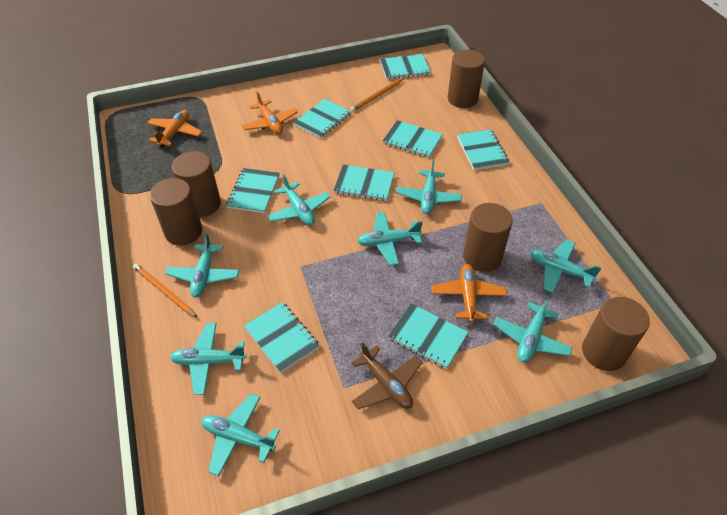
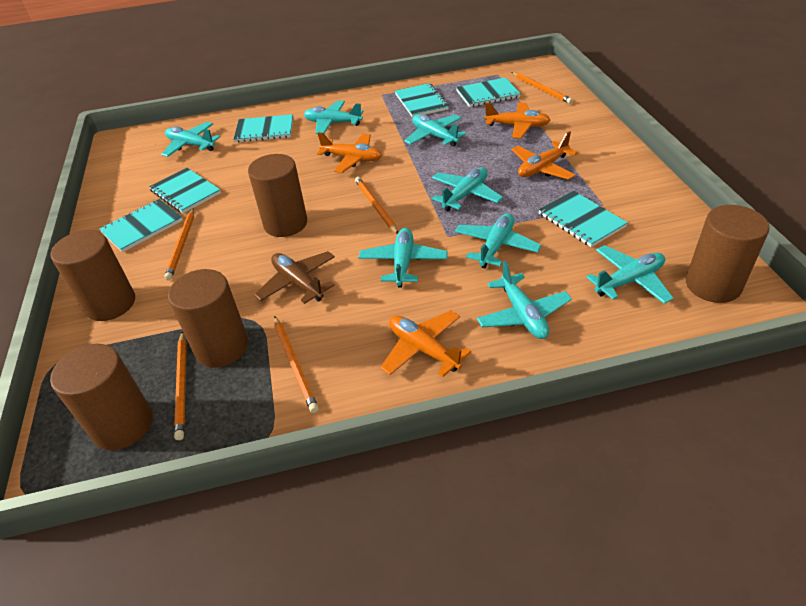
orange pencil: [133,264,198,318] [351,78,404,112] = 2 -> [164,208,194,280] [174,331,187,440] [274,316,319,413] [355,177,398,234] [511,72,573,104] = 5
orange plane: [147,110,202,148] [241,91,298,134] [431,264,507,323] = 3 -> [317,132,382,173] [380,310,471,377] [485,102,550,139] [511,131,578,180] = 4
turquoise notebook: [226,168,280,213] [244,302,320,373] [293,99,351,138] [334,165,395,201] [380,54,430,79] [382,120,443,158] [388,304,469,369] [457,129,509,170] = 8 -> [99,199,183,252] [149,168,221,213] [234,114,293,143] [395,83,449,118] [456,77,521,107] [538,191,628,247] = 6

